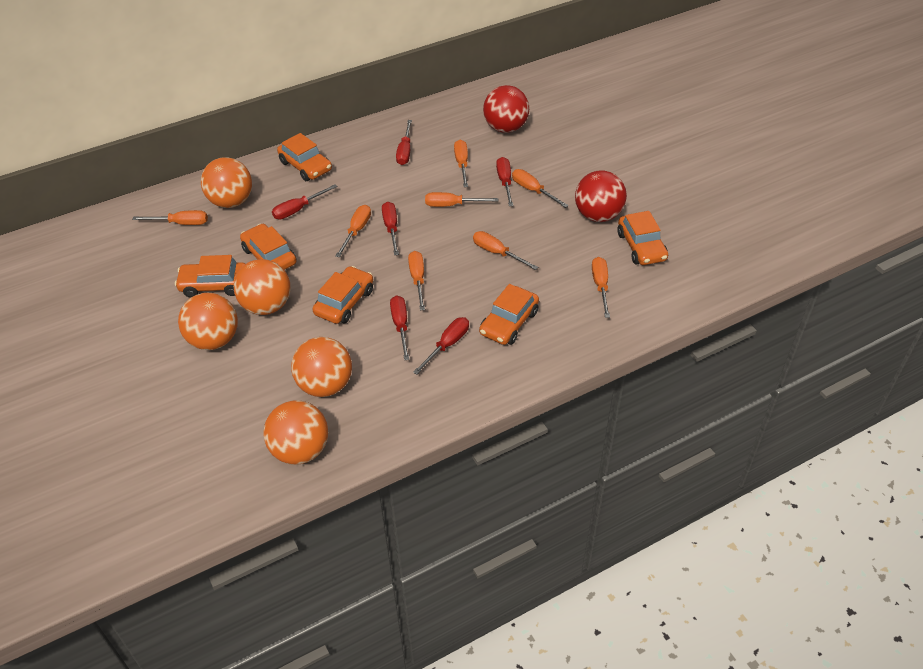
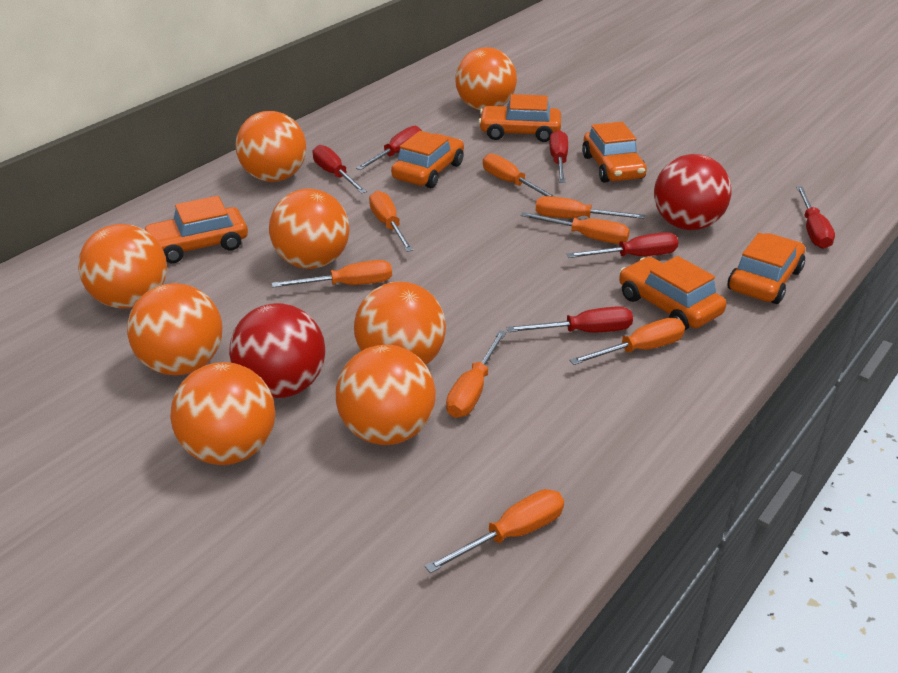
orange ball: [178,293,238,350] [201,157,252,208] [234,259,291,315] [263,400,328,465] [291,337,352,397] = 5 -> [78,224,167,309] [127,283,222,375] [170,362,275,465] [236,111,306,182] [269,189,350,269] [336,345,436,445] [354,282,446,365] [455,47,517,110] = 8

